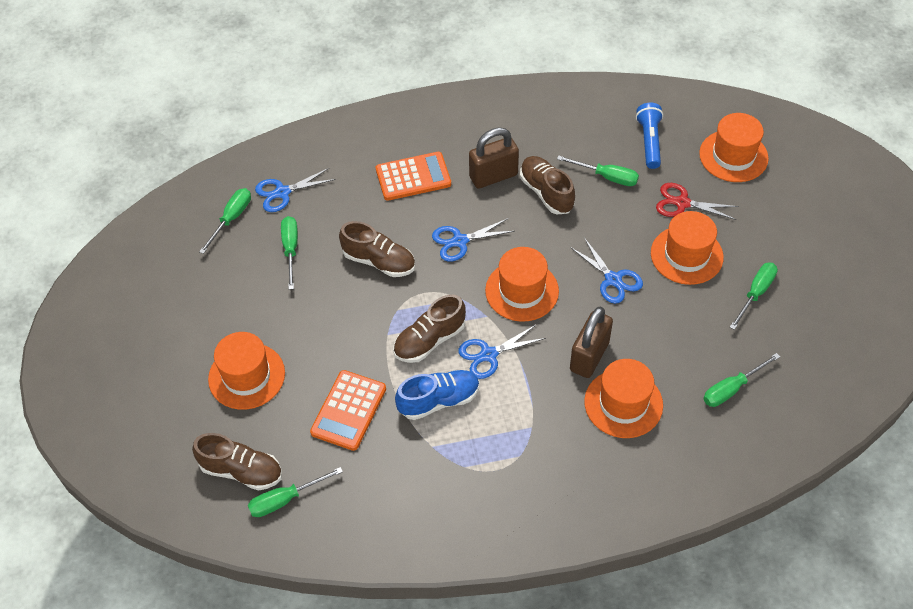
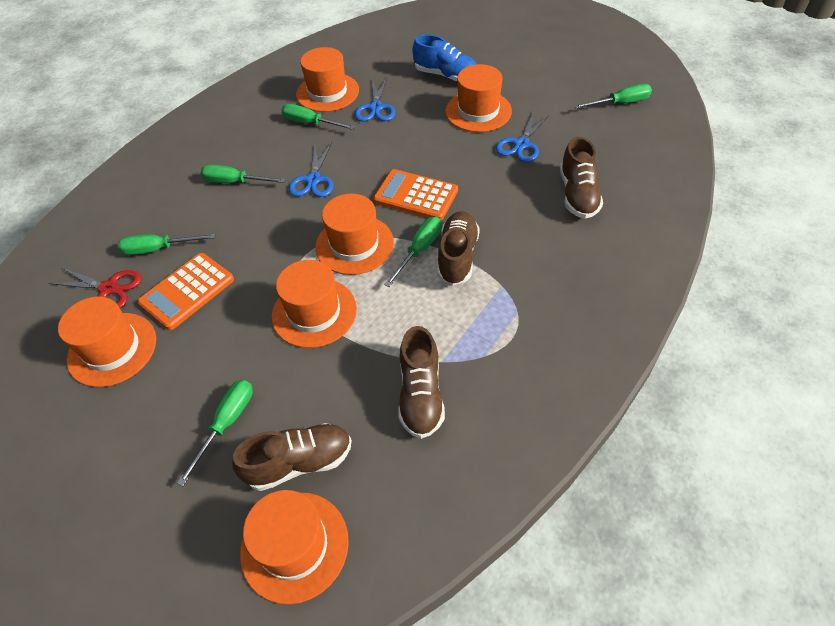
blue flashlight: [636,103,663,169] = 1 -> none = 0
blue scissors: [255,168,336,212] [432,218,515,262] [458,324,546,379] [570,238,643,304] = 4 -> [289,142,333,197] [355,76,395,121] [496,111,550,162] = 3
brown padlock: [469,127,519,189] [570,307,613,378] = 2 -> none = 0
orange hat: [208,332,285,410] [485,247,559,322] [584,359,663,438] [651,211,724,285] [699,113,769,182] = 5 -> [58,297,156,387] [240,490,349,605] [272,260,357,348] [296,47,359,112] [315,194,394,275] [445,64,512,132] = 6

